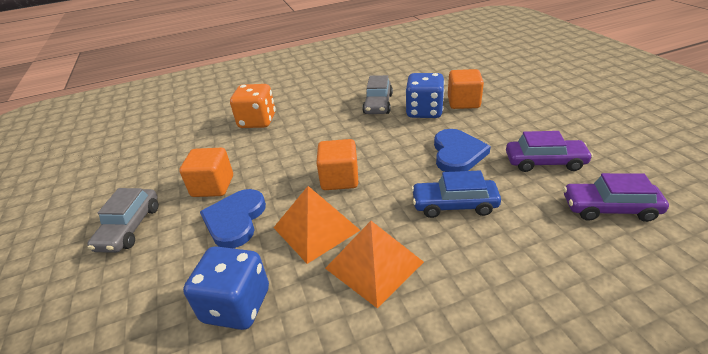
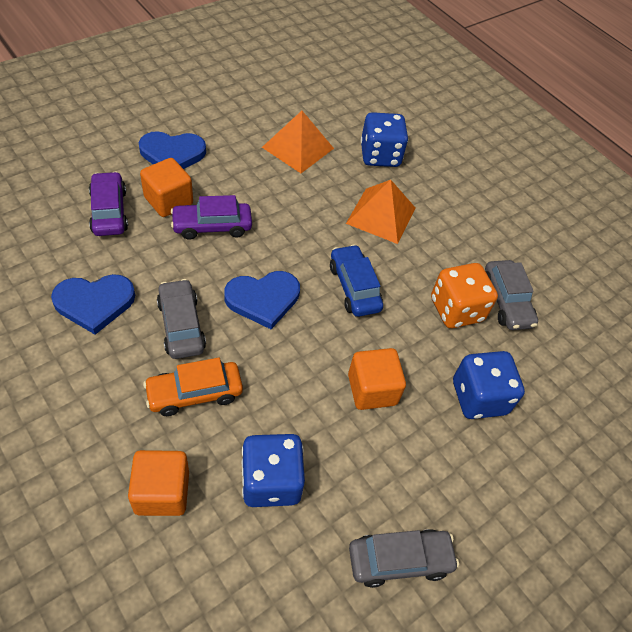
blue dice: [183,246,269,330] [405,73,445,118] = 2 -> [241,434,305,507] [361,112,408,167] [453,351,525,419] = 3
blue heart: [200,189,266,248] [434,129,491,172] = 2 -> [51,274,135,335] [139,131,206,169] [224,271,300,329] = 3
grey car: [87,188,158,253] [362,75,393,114] = 2 -> [157,279,206,359] [349,529,459,588] [485,260,538,330] = 3
orange car: none = 0 -> [143,358,243,416] = 1

